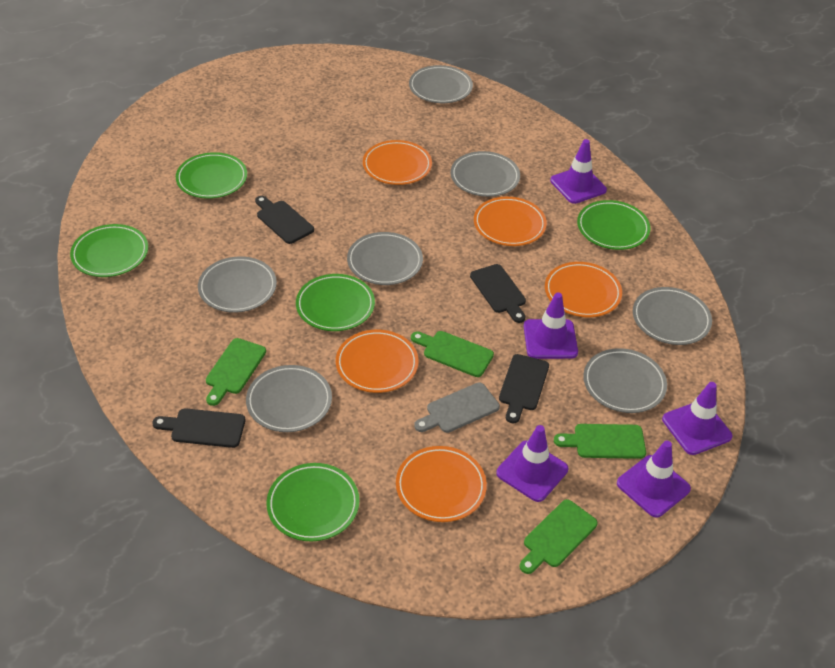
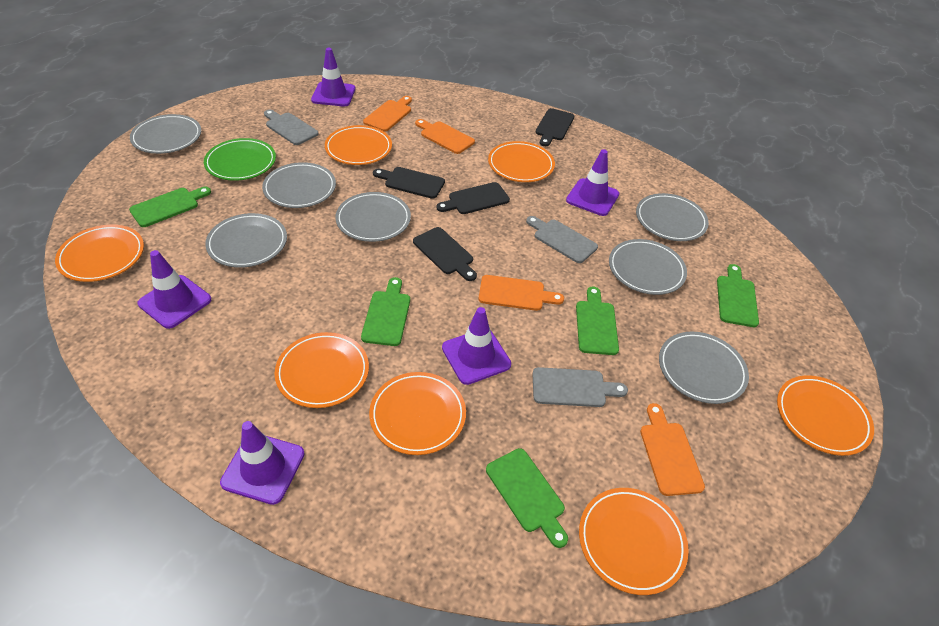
green cutting board: [206,338,266,406] [411,331,494,377] [519,499,598,574] [554,424,646,459] = 4 -> [129,187,211,227] [361,277,410,346] [486,448,568,548] [576,287,619,355] [717,264,759,327] = 5
green plate: [70,224,148,277] [176,152,247,199] [267,463,359,542] [296,274,375,331] [577,200,650,250] = 5 -> [204,138,276,181] = 1
grey cutting board: [414,382,500,433] = 1 -> [264,110,318,145] [526,216,598,263] [533,367,628,407] = 3
orange cutting board: none = 0 -> [363,96,412,132] [415,119,475,154] [478,275,564,311] [640,403,705,496] = 4
orange plate: [336,330,418,393] [363,140,432,185] [396,446,487,522] [474,197,547,246] [545,262,622,317] = 5 -> [55,225,144,282] [275,332,369,408] [325,125,392,165] [369,372,466,455] [488,141,555,182] [579,488,689,595] [777,375,874,456] = 7

